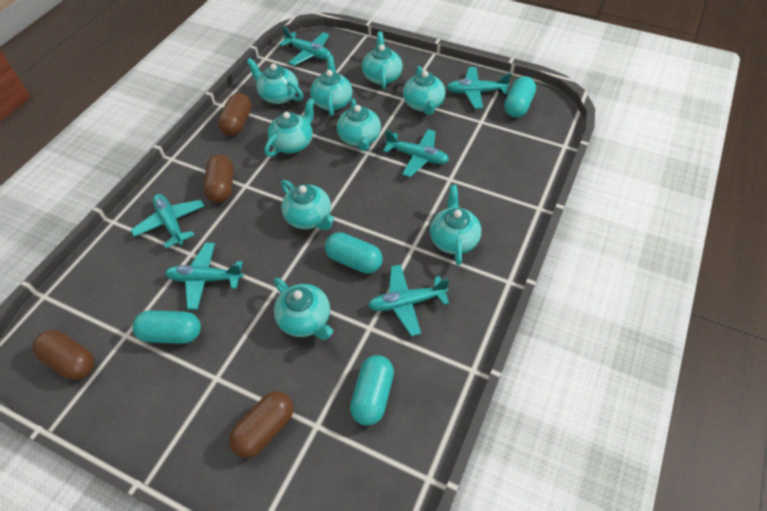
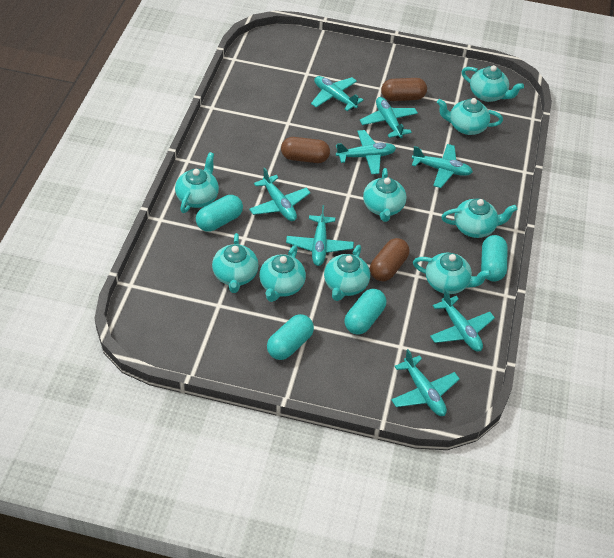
brown capsule: [32,330,94,380] [204,154,234,203] [218,93,252,136] [229,391,293,458] = 4 -> [281,137,330,163] [370,238,409,281] [381,78,427,101] = 3
turquoise plane: [131,194,205,248] [165,243,243,310] [279,26,331,66] [368,264,449,336] [383,129,449,177] [447,67,511,109] = 6 -> [249,168,310,221] [286,205,354,266] [311,76,364,111] [336,130,396,175] [360,97,418,139] [391,349,460,416] [412,144,473,188] [430,289,495,352] = 8

